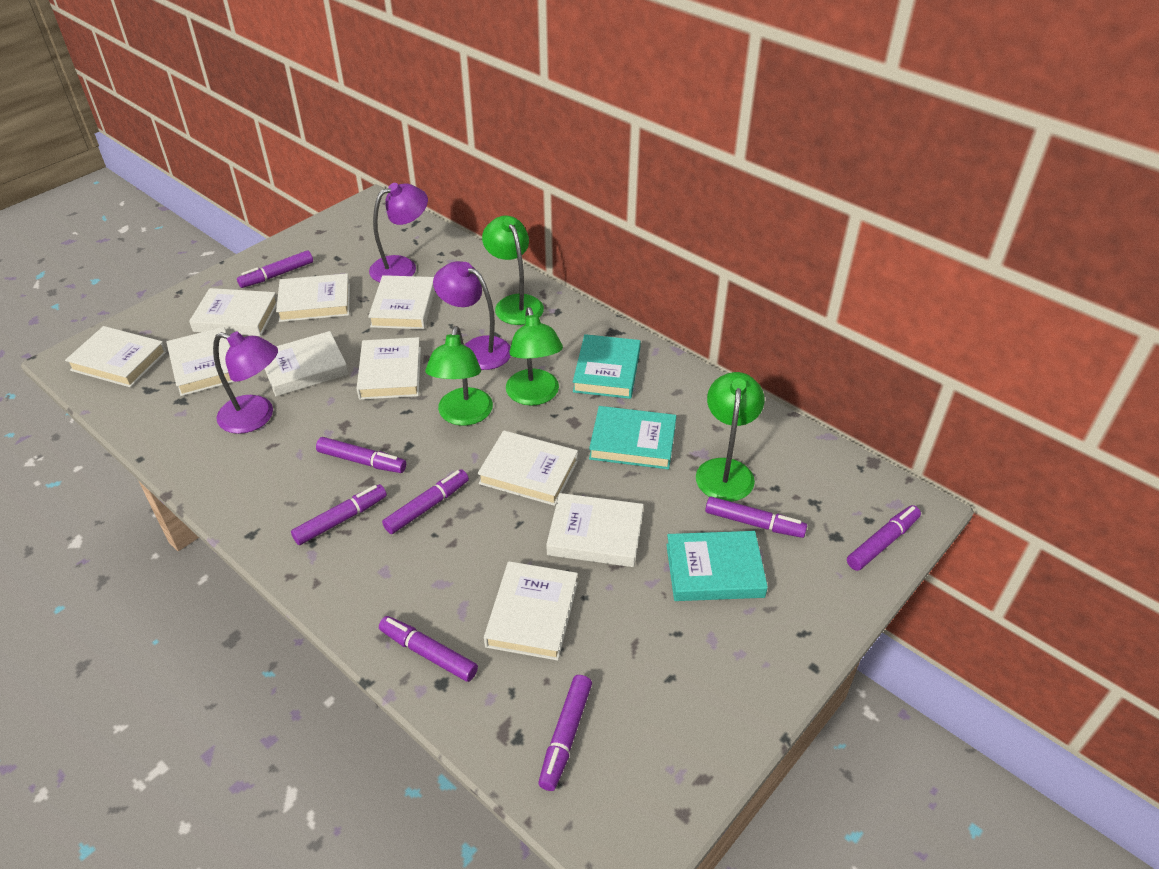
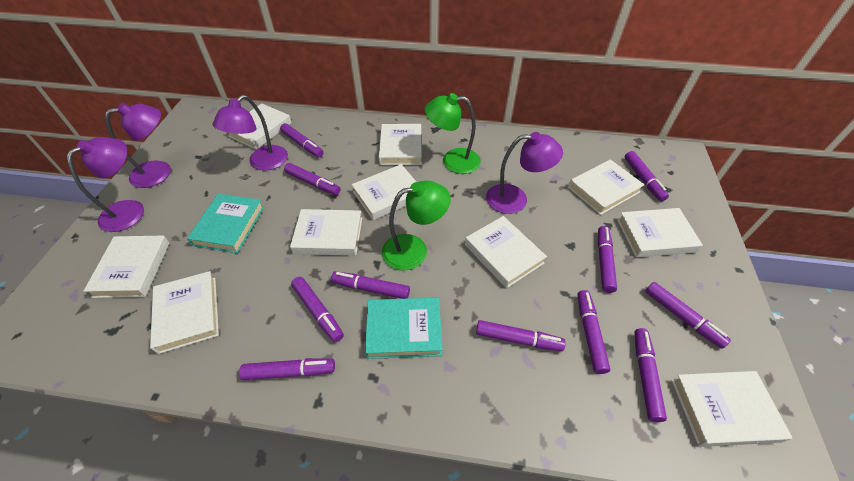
green lamp: [425,326,493,426] [482,216,544,325] [506,307,563,406] [696,372,765,502] = 4 -> [382,180,451,270] [425,93,481,174] = 2
purple lamp: [213,331,278,434] [369,183,428,283] [433,261,511,370] = 3 -> [67,137,144,232] [105,103,171,188] [213,95,288,171] [486,132,563,214] = 4
purple marker: [237,250,313,288] [291,484,387,545] [316,437,406,473] [379,616,478,682] [382,470,469,534] [538,675,592,791] [705,496,807,538] [847,505,921,571] = 8 -> [239,358,335,380] [280,123,324,157] [284,163,341,195] [291,277,344,342] [331,271,410,299] [476,320,566,351] [577,290,610,374] [598,226,617,293] [625,151,669,201] [634,328,667,422] [645,282,731,349] = 11
turquoise book: [573,334,641,399] [589,406,676,469] [666,531,768,601] = 3 -> [187,194,264,253] [365,297,443,359] = 2

